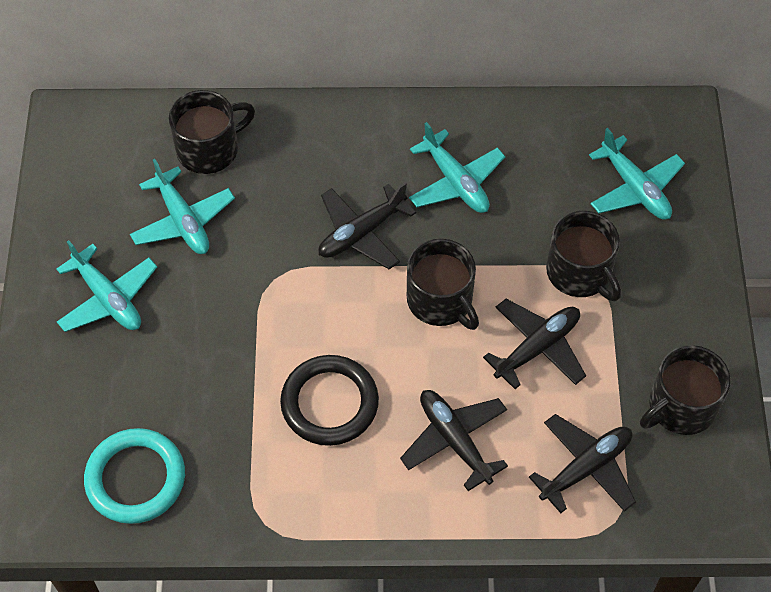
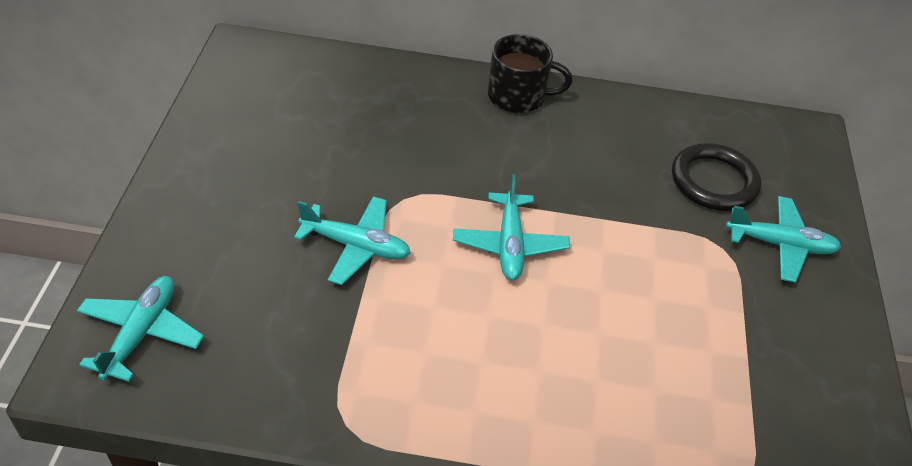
black mug: [169,90,255,174] [407,239,479,330] [546,211,621,301] [640,345,731,435] = 4 -> [488,34,572,113] = 1
black plane: [318,182,416,269] [400,390,508,491] [483,299,586,389] [529,414,636,513] = 4 -> none = 0
turquoise ring: [84,428,185,524] = 1 -> none = 0

